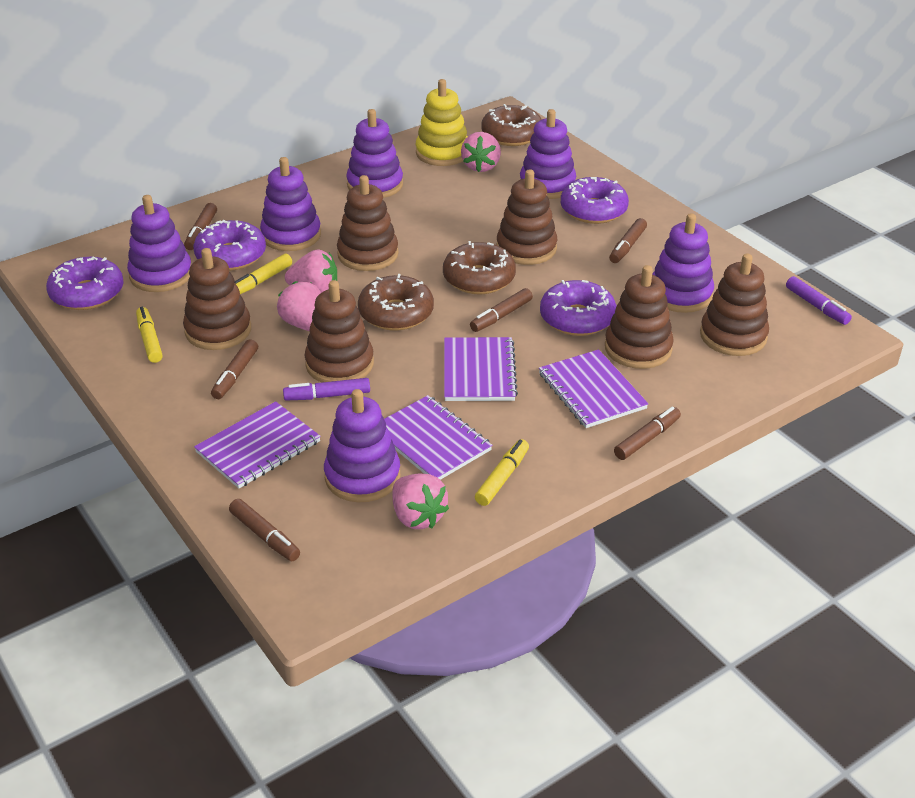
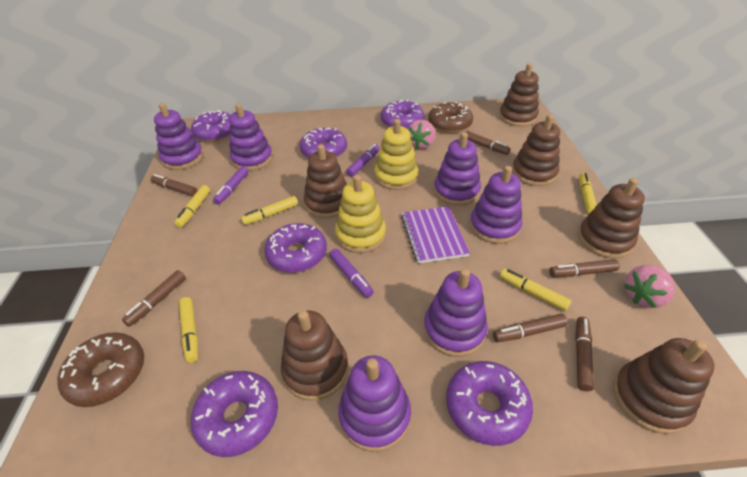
brown donut: [358,274,434,331] [443,241,516,294] [481,104,542,146] = 3 -> [57,332,144,407] [428,102,473,133] = 2
pink strawberry: [277,281,321,331] [285,250,337,293] [392,474,449,529] [461,132,501,172] = 4 -> [408,120,436,149] [623,265,675,308] = 2
purple donut: [46,256,124,310] [193,220,266,271] [540,280,617,336] [561,177,629,224] = 4 -> [191,110,231,142] [191,371,278,457] [264,223,327,273] [300,127,347,158] [381,100,424,129] [446,361,533,446] = 6
purple marker: [283,378,370,400] [786,276,852,325] = 2 -> [213,166,249,204] [329,249,374,298] [346,144,380,177] = 3
purple notebook: [194,401,321,488] [384,395,492,480] [444,337,518,401] [539,349,648,428] = 4 -> [401,206,470,263] = 1
yellow marker: [136,307,163,363] [235,254,292,294] [475,439,529,506] = 3 -> [174,185,210,228] [179,297,198,363] [241,196,298,225] [500,269,571,311] [579,173,597,214] = 5
yellow stacking toy: [416,79,468,166] = 1 -> [335,175,386,253] [374,119,418,190] = 2

